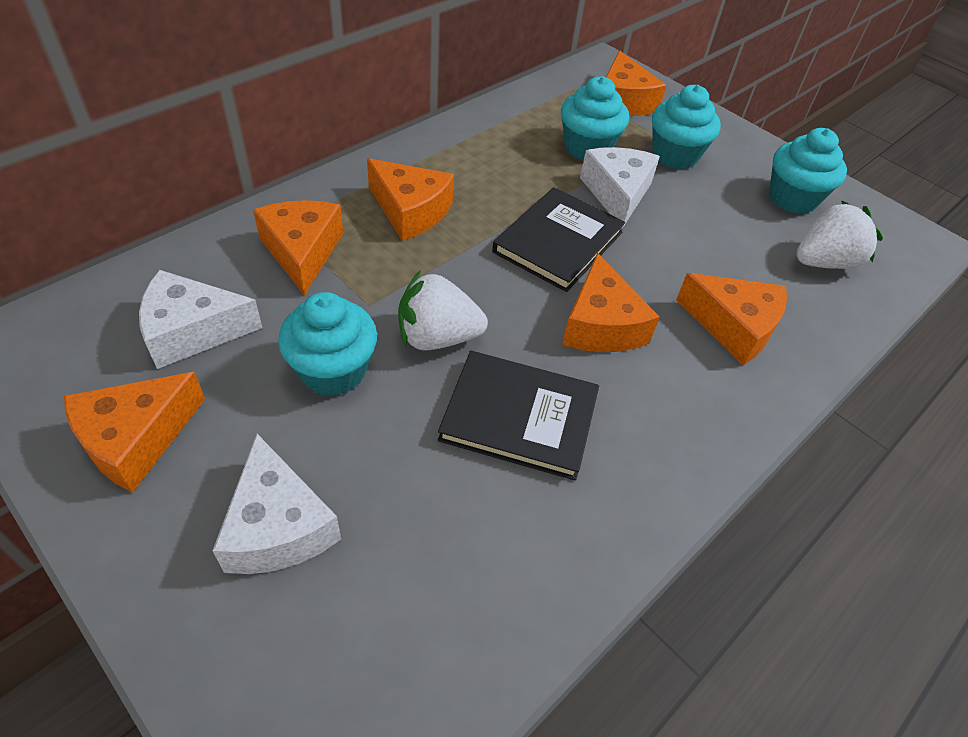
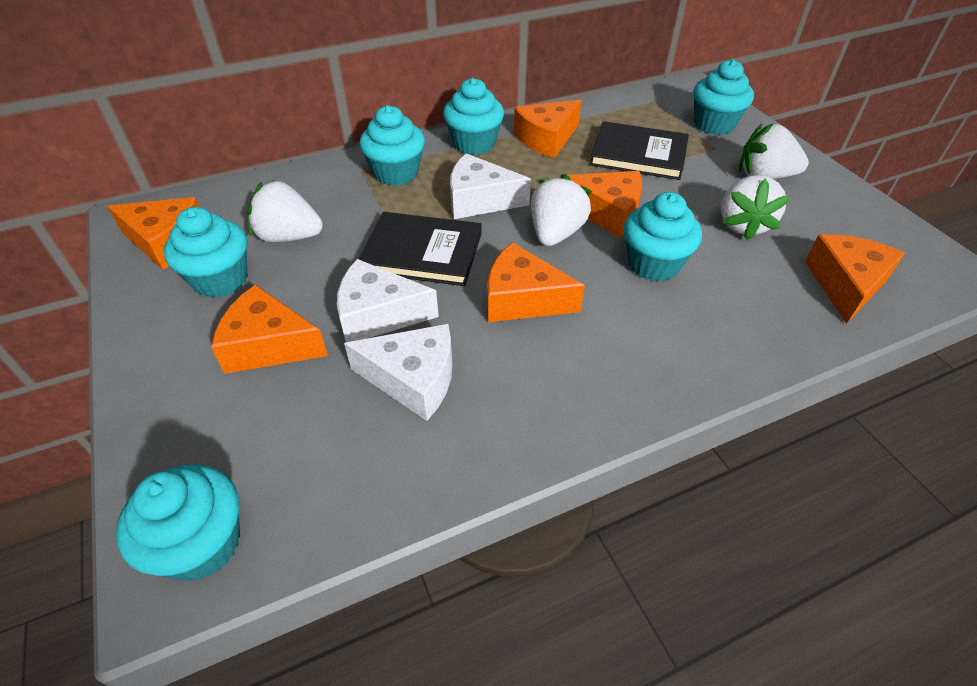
turquoise cupcake: [278,292,377,396] [561,76,629,160] [652,85,721,169] [769,128,847,214] = 4 -> [116,464,240,581] [164,207,247,298] [359,105,425,186] [443,78,504,155] [624,192,702,281] [693,59,754,135] = 6
white strawberry: [398,270,488,350] [797,200,883,269] = 2 -> [247,180,323,242] [531,174,592,246] [721,175,790,240] [739,123,809,179] = 4

